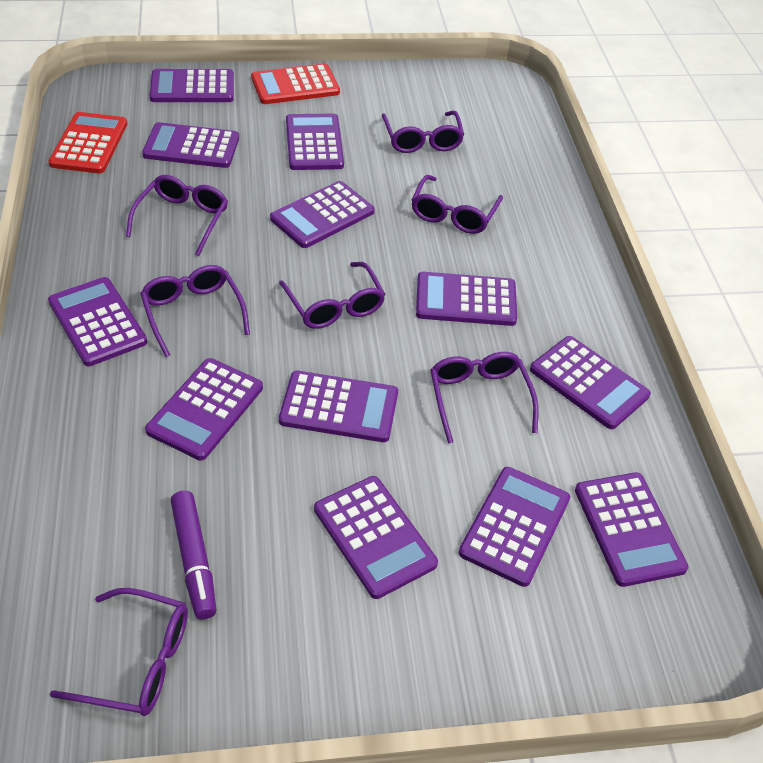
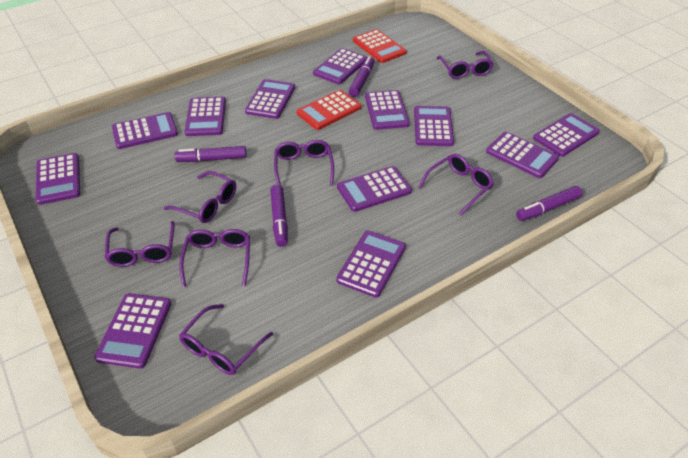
purple marker: [171,491,216,620] = 1 -> [175,146,247,162] [270,185,288,247] [349,56,375,97] [516,186,582,221] = 4

